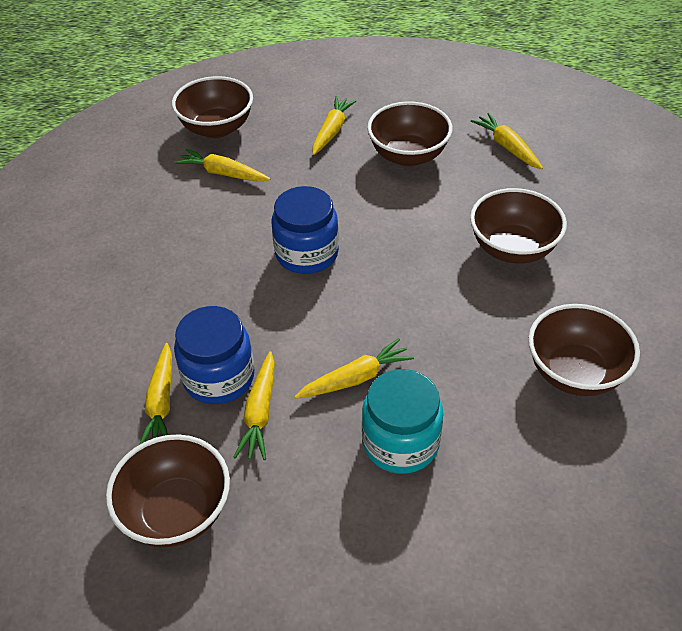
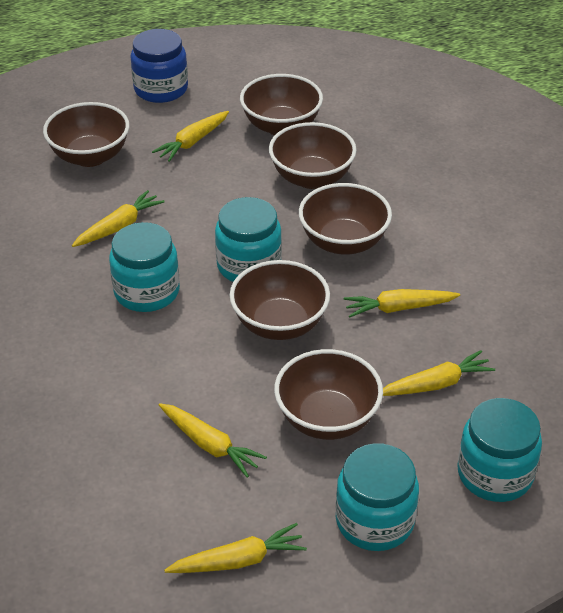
blue jar: [174,306,254,404] [272,186,339,274] = 2 -> [130,29,188,103] = 1
brown bowl: [106,434,230,547] [172,76,253,138] [367,101,453,166] [470,188,567,263] [528,304,640,396] = 5 -> [43,102,129,167] [230,260,330,340] [240,74,323,135] [269,122,357,189] [274,349,383,440] [299,183,392,255] = 6
turquoise jar: [362,369,443,474] = 1 -> [109,222,180,312] [215,197,282,282] [335,443,419,551] [457,398,542,502] = 4

